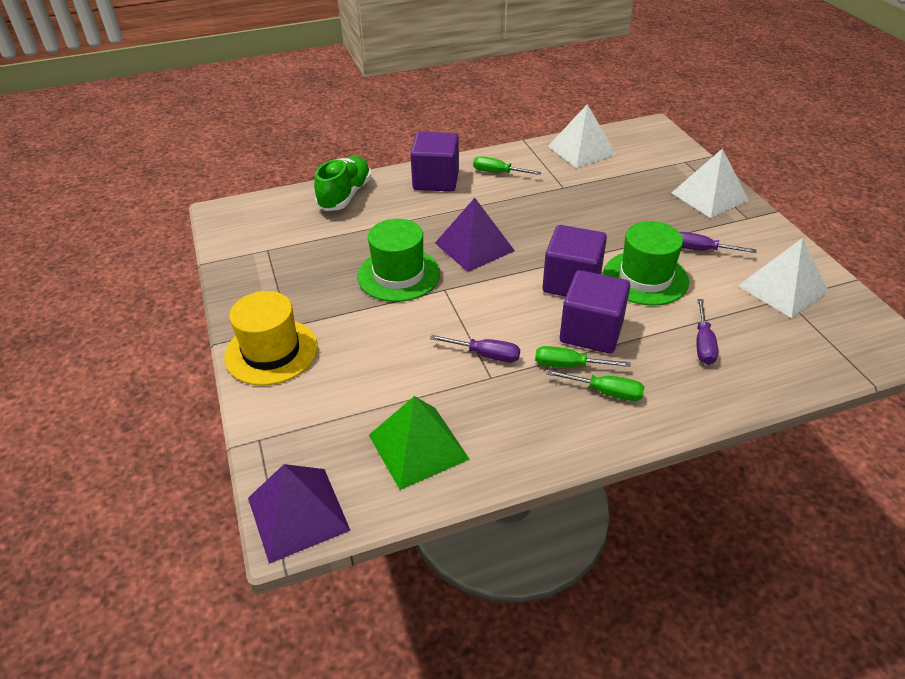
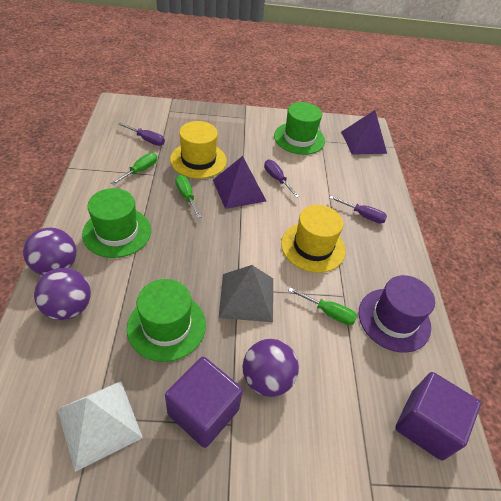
green hat: [357,219,440,302] [603,221,689,306] = 2 -> [82,188,151,258] [127,279,206,362] [274,102,325,155] = 3
green pyramid: [369,396,470,490] = 1 -> none = 0
green shoe: [314,156,371,211] = 1 -> none = 0
grey pyramid: none = 0 -> [219,265,273,322] = 1
purple ball: none = 0 -> [23,228,76,275] [34,268,91,320] [243,339,299,397] = 3
purple cube: [410,132,459,191] [543,225,607,297] [560,270,630,354] = 3 -> [165,357,243,448] [395,372,481,460] = 2
purple hat: none = 0 -> [359,275,435,353] = 1
white pyramid: [548,104,617,168] [672,148,749,218] [738,238,829,318] = 3 -> [57,381,143,472] = 1
yellow hat: [224,291,318,386] = 1 -> [170,121,227,179] [281,205,346,273] = 2

